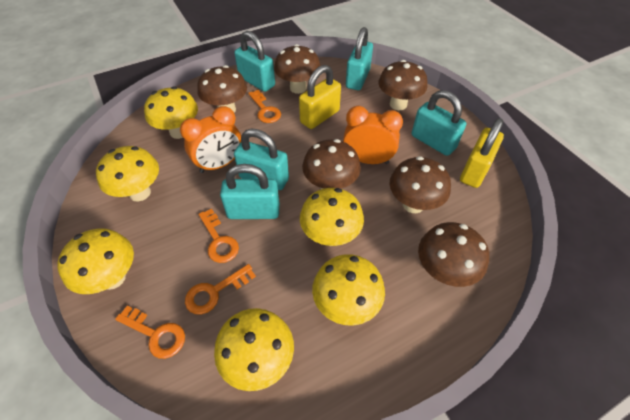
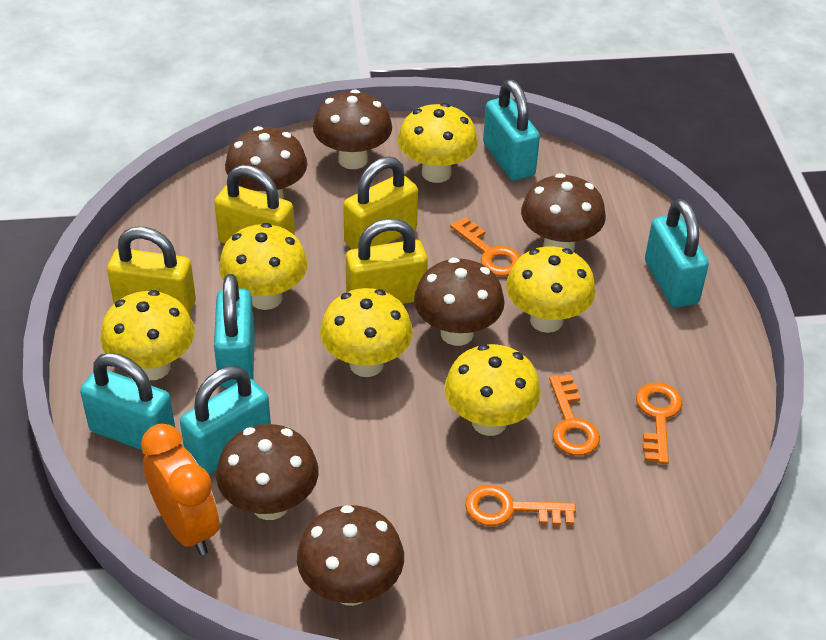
orange clock: [180,106,241,173] [343,106,403,164] = 2 -> [141,424,219,555] = 1
yellow padlock: [299,65,341,129] [460,118,504,188] = 2 -> [107,227,196,315] [214,165,295,244] [343,157,418,249] [346,219,428,304] = 4

